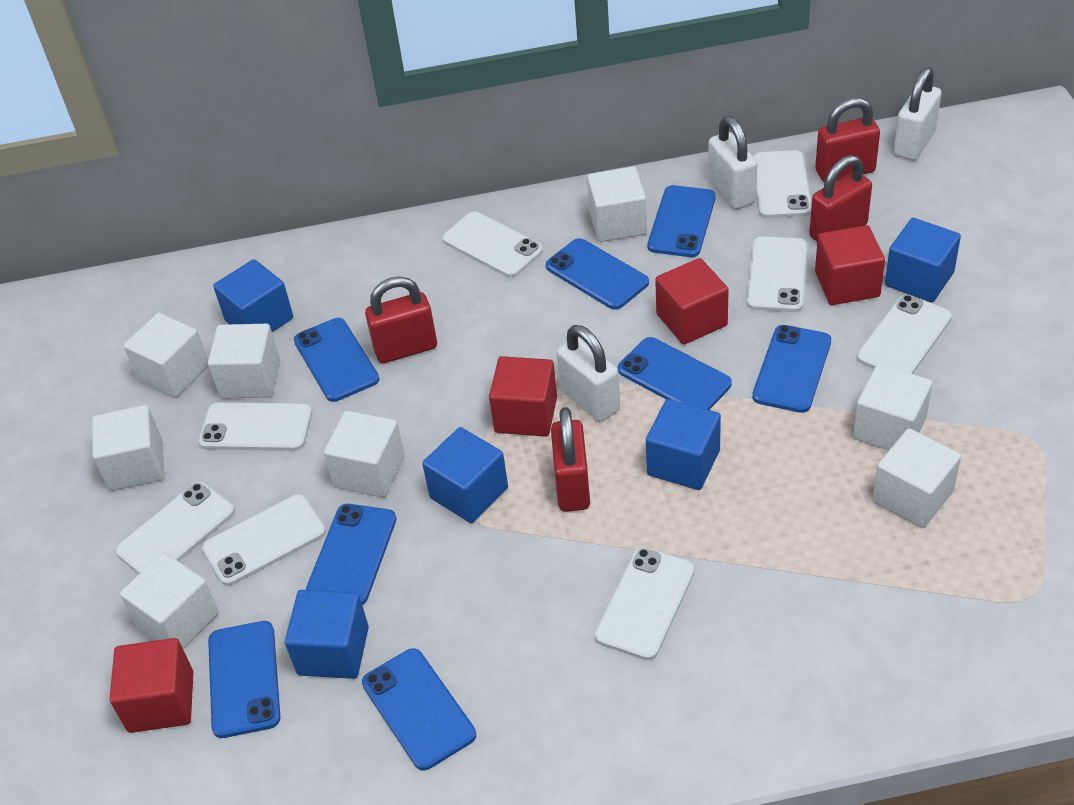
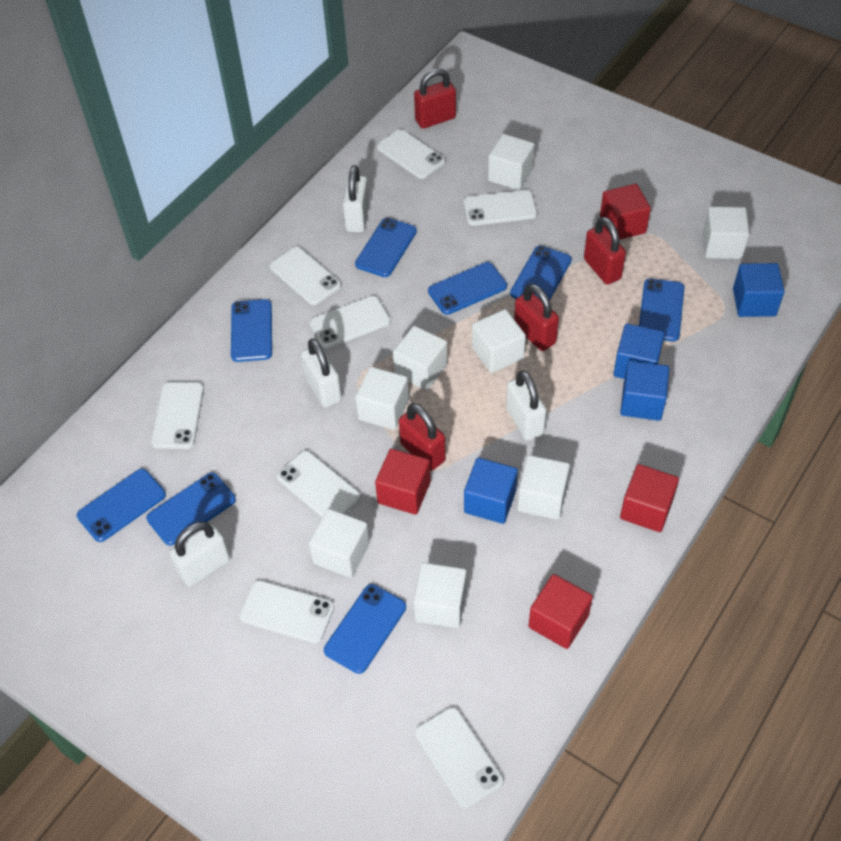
blue cube: [213,259,293,332] [285,590,369,679] [422,427,508,523] [646,399,721,490] [885,218,961,302] = 5 -> [464,458,518,524] [613,323,665,379] [620,361,669,421] [733,263,785,317] = 4
white padlock: [557,325,620,422] [708,116,757,209] [894,67,942,161] = 3 -> [170,521,230,587] [301,338,342,408] [343,165,369,233] [506,370,546,441] = 4

